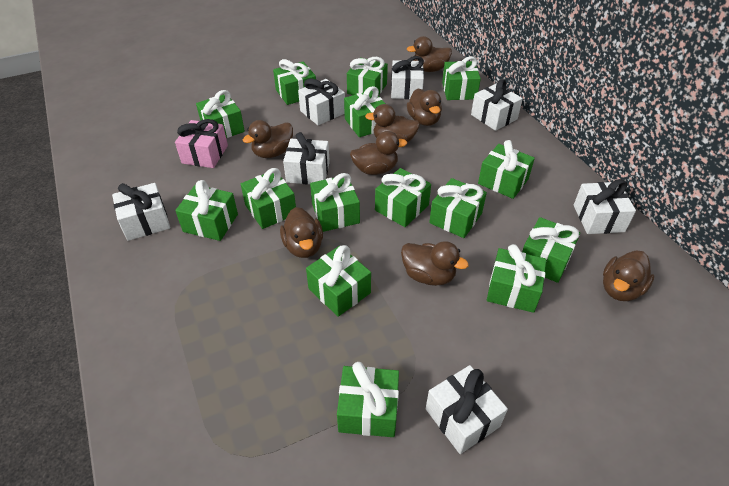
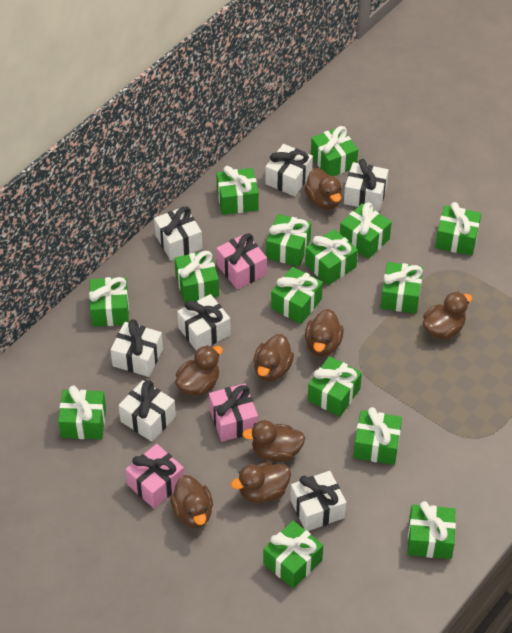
pink gift: [175,119,228,168] = 1 -> [126,444,184,508] [209,384,258,442] [216,233,267,289] = 3

